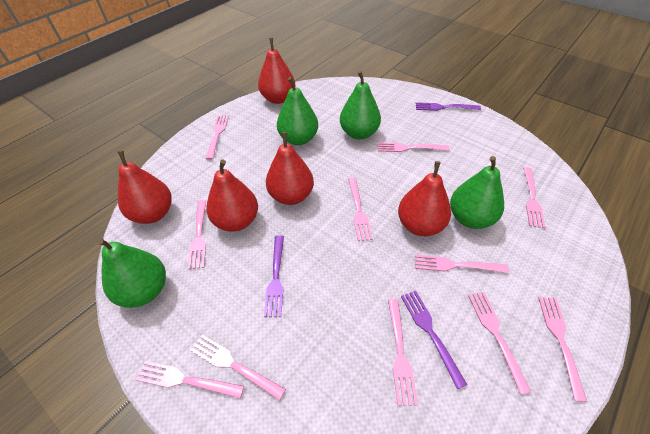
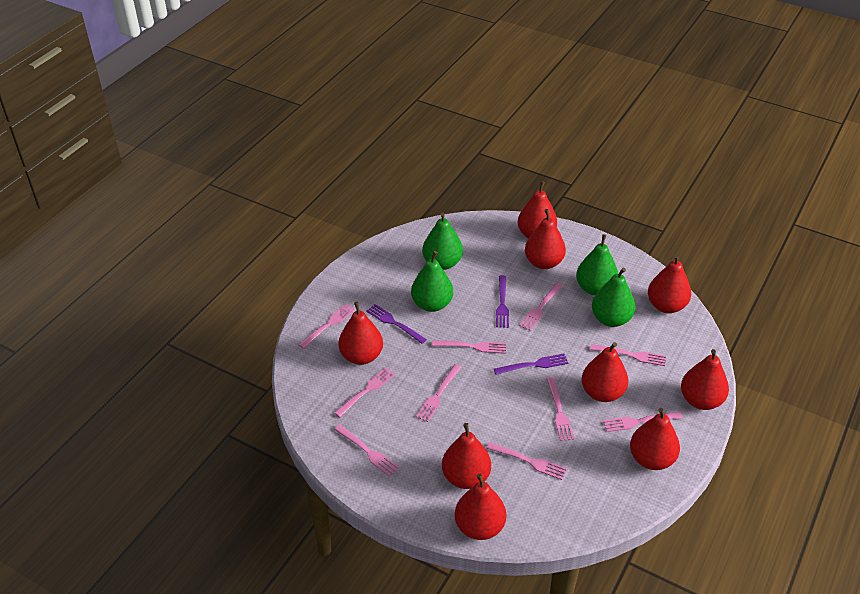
pink fork: [136,361,244,399] [188,200,206,270] [190,335,286,401] [206,115,229,160] [348,178,373,241] [378,142,449,152] [388,299,418,406] [415,255,509,273] [468,292,531,395] [523,167,545,228] [538,297,587,402] = 11 -> [299,303,356,349] [334,367,395,417] [334,424,400,477] [416,364,461,422] [432,340,506,354] [486,442,567,480] [519,283,562,331] [547,377,574,441] [590,344,666,366] [603,412,682,432] = 10
red pear: [117,150,172,224] [206,160,258,232] [258,38,295,104] [266,132,314,205] [398,161,451,236] = 5 -> [338,302,383,365] [442,423,491,489] [455,474,506,540] [518,181,557,239] [525,209,566,269] [582,342,628,402] [630,408,680,470] [648,254,691,313] [681,349,729,410] = 9

